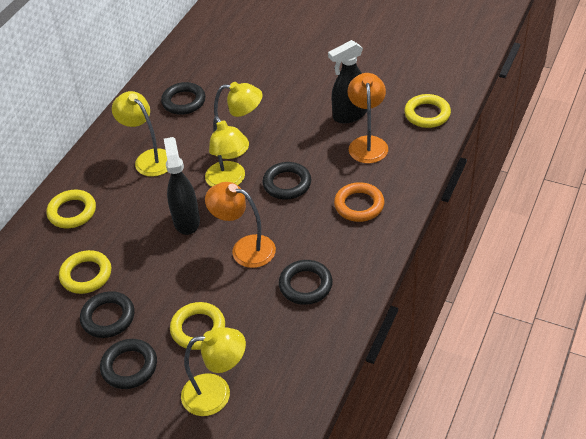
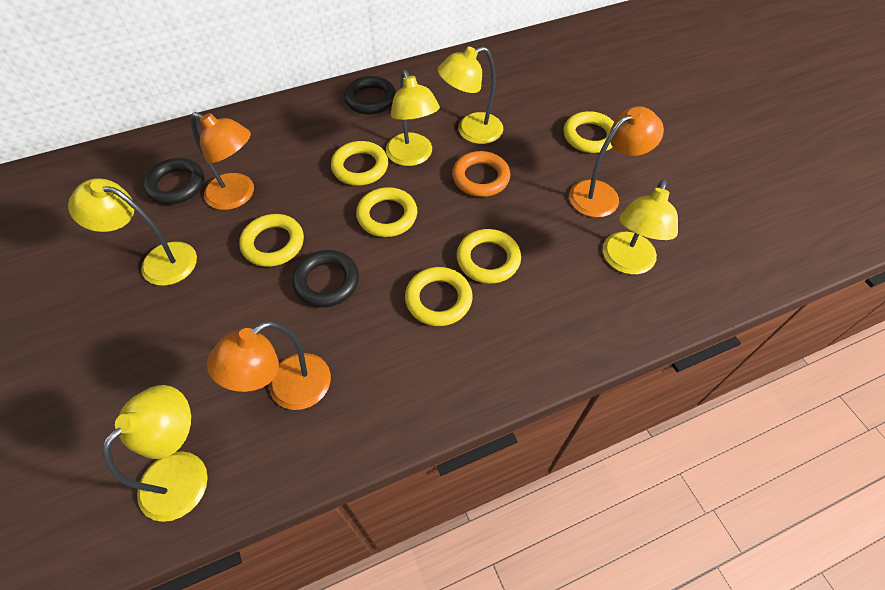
black ring: [80,291,134,338] [100,339,157,389] [161,82,205,115] [262,162,311,199] [279,260,333,305] = 5 -> [143,158,204,205] [292,250,359,307] [344,76,396,114] = 3
black spray bottle: [164,137,200,235] [328,40,367,124] = 2 -> none = 0
orange lamp: [205,182,276,268] [348,73,388,163] = 2 -> [190,112,254,210] [207,321,331,410] [569,106,664,218] = 3
yellow lamp: [112,91,168,177] [181,327,246,416] [205,116,248,187] [214,82,263,159] = 4 -> [68,178,197,286] [102,385,208,522] [386,70,440,166] [438,46,503,144] [603,179,678,275] = 5
yellow ring: [46,190,96,228] [59,250,111,294] [170,302,225,350] [404,94,451,128] = 4 -> [239,214,304,267] [331,141,388,186] [356,187,417,237] [405,267,472,326] [457,229,521,284] [564,111,614,153] = 6

